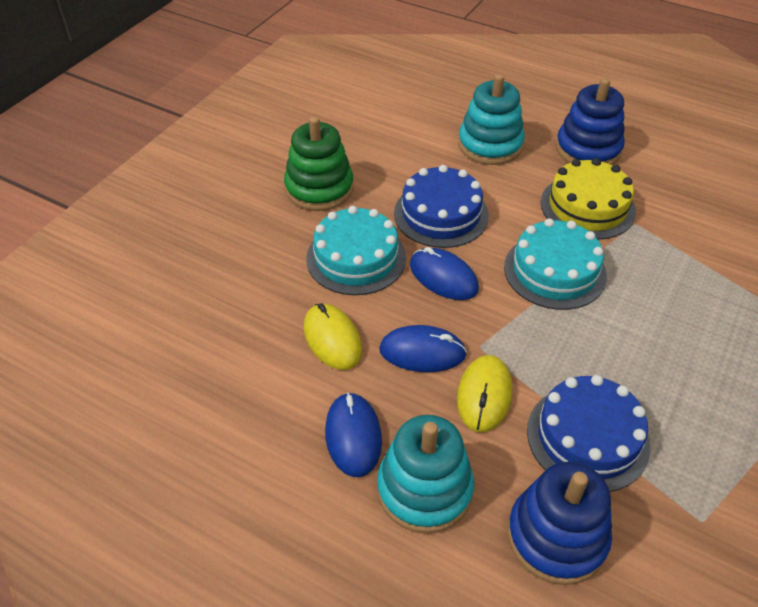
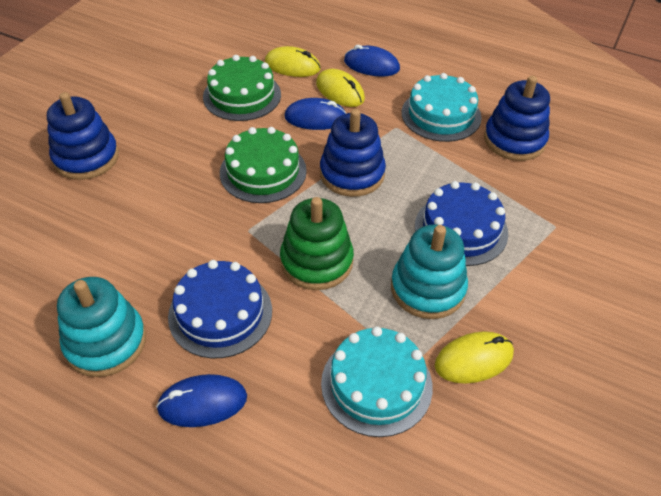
blue stacking toy: [507,462,612,585] [556,78,625,165] = 2 -> [47,92,119,180] [320,109,386,197] [484,76,550,161] = 3
green cake: none = 0 -> [203,55,281,121] [220,127,307,203] = 2
yellow cake: [541,158,636,240] = 1 -> none = 0
yellow mouse: [304,303,362,370] [457,355,512,432] = 2 -> [265,46,321,77] [316,69,365,107] [435,331,514,384] = 3

